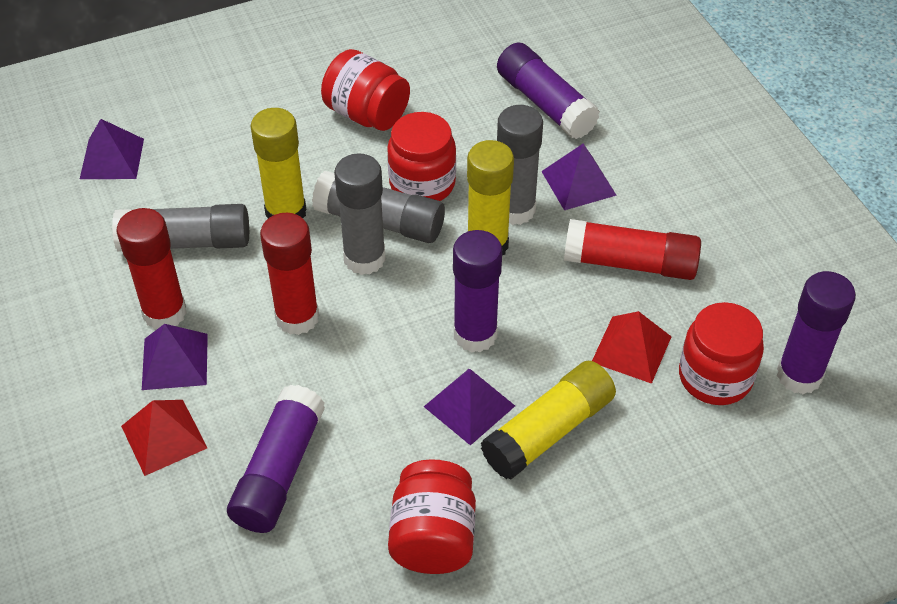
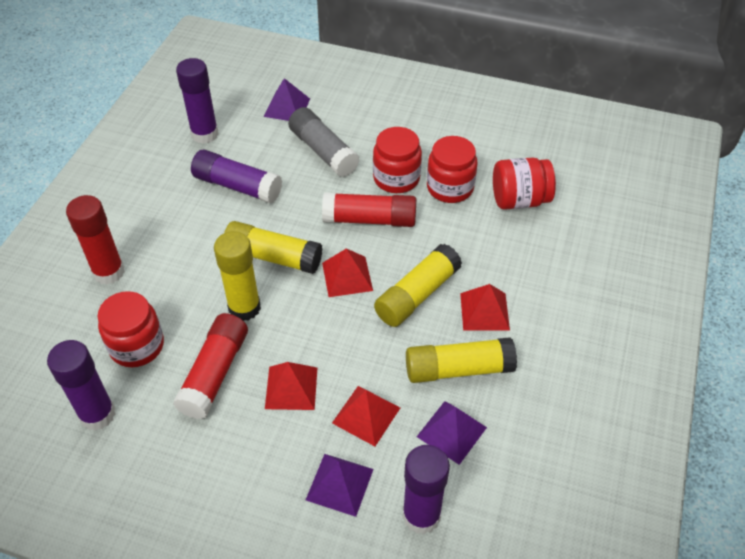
grey glue stick: [112,204,249,252] [312,170,445,243] [334,153,386,275] [497,105,543,225] = 4 -> [288,107,360,177] = 1
purple pyramid: [80,119,144,179] [142,324,208,390] [424,369,515,446] [541,144,617,210] = 4 -> [264,78,310,121] [306,454,374,517] [417,401,487,465] = 3
red pyramid: [121,400,207,476] [592,311,671,384] = 2 -> [265,362,317,410] [322,248,373,297] [332,386,400,446] [460,284,510,331] = 4
yellow glue stick: [250,108,306,218] [467,140,514,255] [481,361,616,480] = 3 -> [214,231,261,321] [224,221,322,274] [374,244,462,327] [406,337,517,383] = 4

